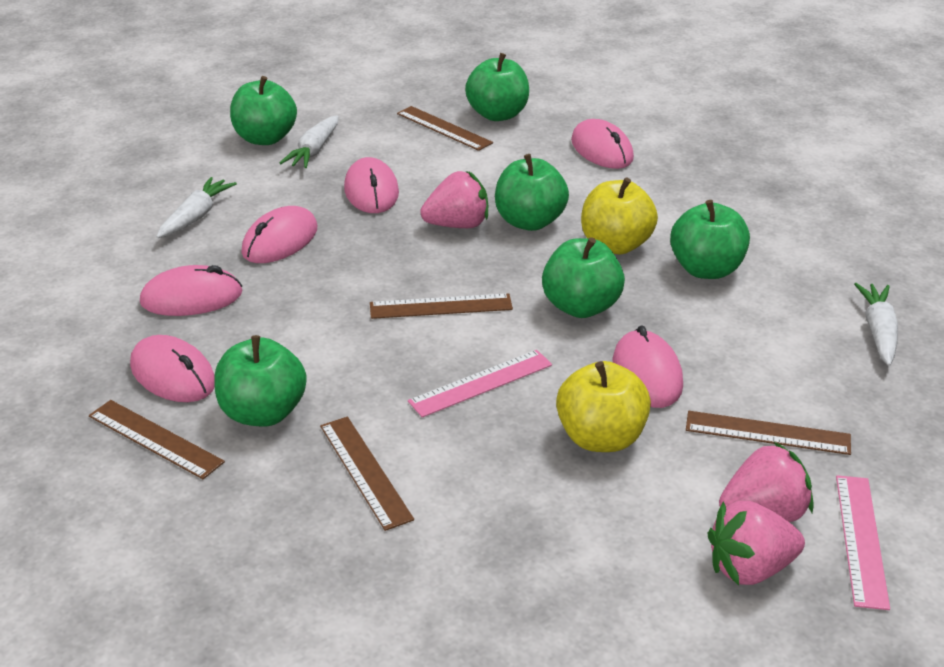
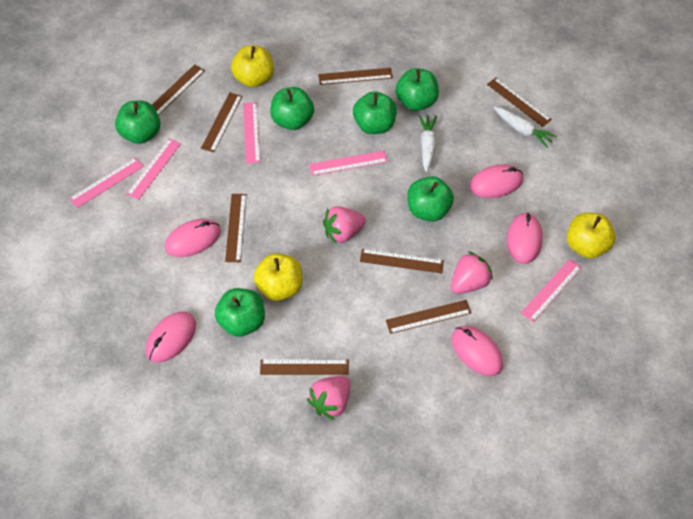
brown ruler: [89,400,225,479] [320,417,414,531] [370,293,513,319] [397,106,493,151] [686,411,851,455] = 5 -> [152,64,205,116] [201,92,242,152] [225,194,246,262] [260,359,349,375] [318,68,393,85] [360,249,444,274] [386,300,471,334] [487,77,552,127] = 8
pink mouse: [130,335,215,402] [140,265,242,316] [241,206,317,263] [344,157,399,213] [571,119,634,169] [613,325,683,408] = 6 -> [146,312,196,363] [165,219,221,257] [452,326,503,376] [469,164,523,198] [507,212,543,264] = 5
pink ruler: [408,350,552,417] [836,475,890,610] = 2 -> [69,157,144,208] [126,138,181,200] [243,102,260,164] [309,151,388,176] [521,259,582,322] = 5
white carrot: [156,177,237,238] [280,115,339,168] [854,283,898,366] = 3 -> [418,115,437,172] [493,106,557,148] = 2
yellow apple: [556,361,651,452] [581,178,658,254] = 2 -> [231,45,274,87] [254,253,302,301] [567,213,615,259] = 3

